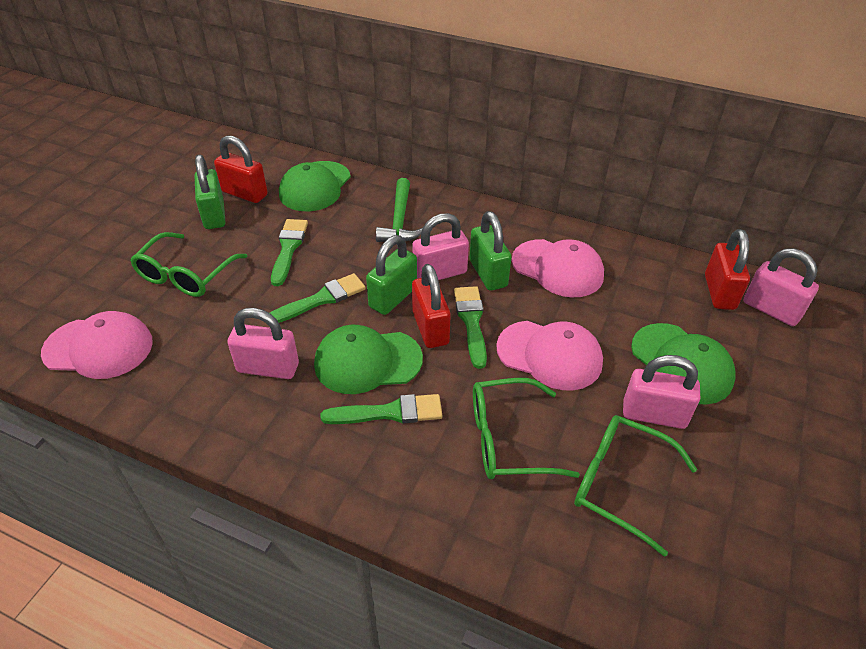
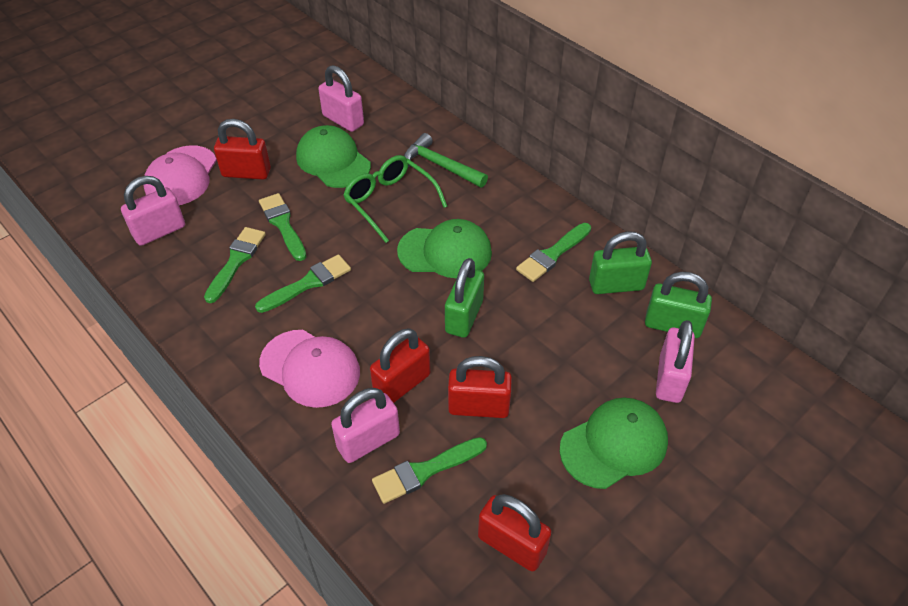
green brush: [270,273,366,323] [271,219,308,286] [320,394,442,424] [454,286,487,369] = 4 -> [204,227,266,303] [255,254,351,313] [259,193,306,261] [372,437,487,504] [516,223,591,282] = 5
green glasses: [130,232,248,297] [473,378,580,479] [574,415,697,557] = 3 -> [343,155,448,243] = 1
pink cap: [41,311,153,379] [496,321,603,391] [512,239,604,298] = 3 -> [143,145,217,205] [259,330,360,408] = 2
red padlock: [214,135,268,203] [412,264,451,348] [705,229,750,310] = 3 -> [214,119,271,180] [370,329,430,403] [448,356,512,418] [478,494,552,572] = 4

